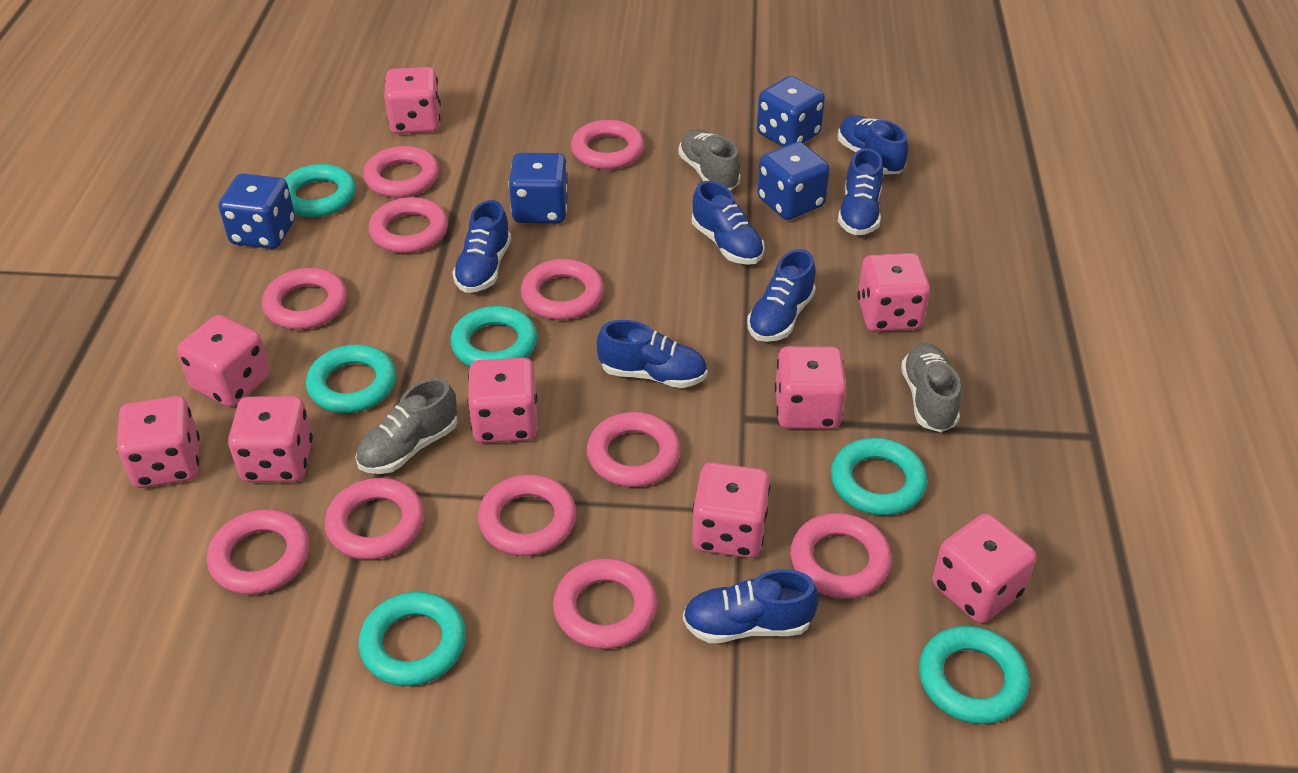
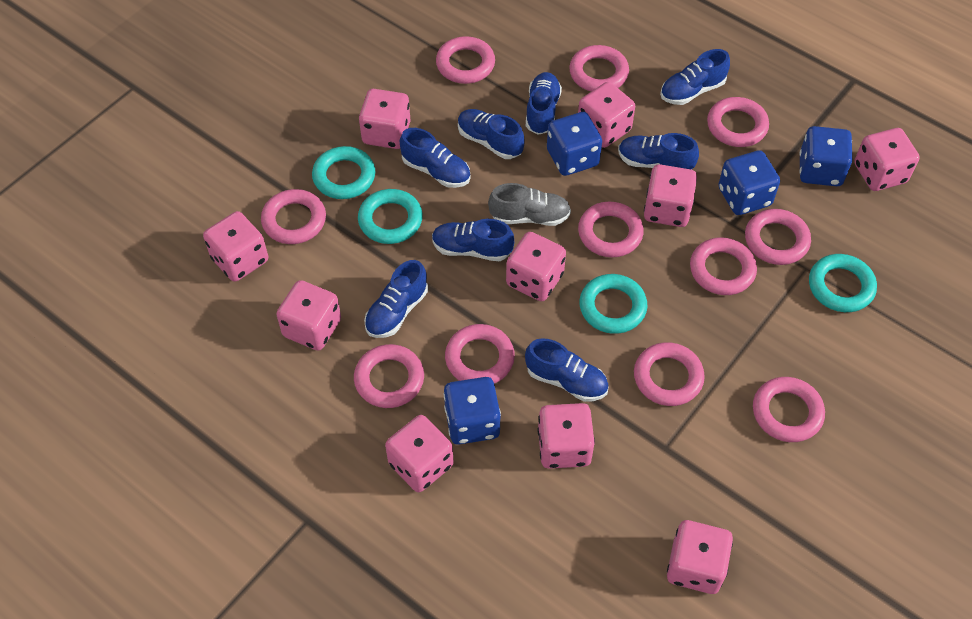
blue shoe: [452,200,511,293] [597,320,707,388] [683,569,819,643] [692,181,765,265] [747,249,816,342] [838,115,908,174] [838,148,883,235] = 7 -> [364,260,428,338] [400,128,471,188] [432,219,514,261] [458,109,524,159] [525,338,609,402] [526,72,562,135] [618,133,699,170] [660,49,730,105] = 8
grey shoe: [355,378,458,474] [678,129,741,191] [901,343,962,432] = 3 -> [488,183,571,226] = 1
pink dice: [117,396,200,488] [177,315,270,407] [228,396,313,482] [384,67,441,134] [468,358,538,443] [692,463,770,558] [775,346,846,429] [857,253,930,332] [932,513,1036,623] = 9 -> [203,211,268,282] [276,280,341,351] [359,89,411,149] [385,415,454,492] [506,232,566,301] [538,403,595,469] [578,82,635,148] [644,164,697,227] [667,520,733,594] [854,128,920,191] = 10
turquoise ring: [284,164,356,217] [306,345,396,413] [359,592,466,686] [451,306,537,367] [831,438,927,515] [919,626,1030,724] = 6 -> [312,146,375,199] [358,189,423,244] [579,274,648,334] [809,254,877,312] = 4

